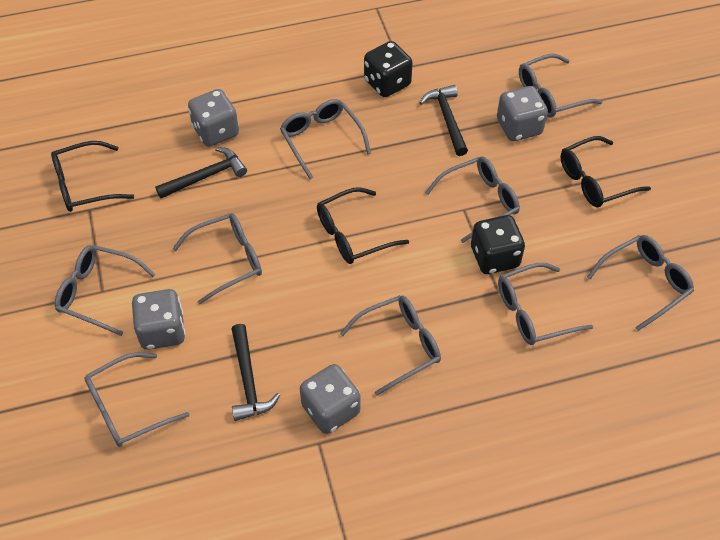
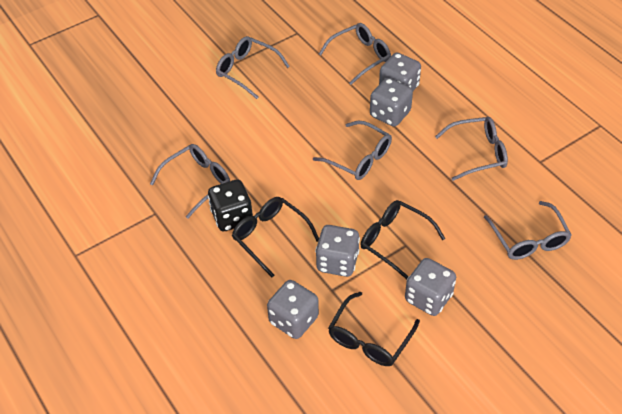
black dice: [364,41,413,97] [471,215,525,274] = 2 -> [208,179,253,231] = 1
black hammer: [155,147,247,198] [231,324,280,421] [420,85,468,156] = 3 -> none = 0
grey dice: [132,289,186,350] [188,89,239,147] [300,364,360,434] [497,86,548,141] = 4 -> [267,280,319,339] [315,225,360,277] [370,78,413,127] [379,53,421,91] [405,258,456,316] = 5
grey glasses: [55,245,156,336] [84,352,189,447] [172,213,262,304] [280,99,371,180] [340,295,441,396] [425,157,520,243] [498,263,593,345] [519,54,603,118] [587,235,694,331] = 9 -> [150,144,230,219] [216,36,290,99] [313,121,392,180] [319,23,391,85] [435,117,508,181] [484,201,572,260] = 6

